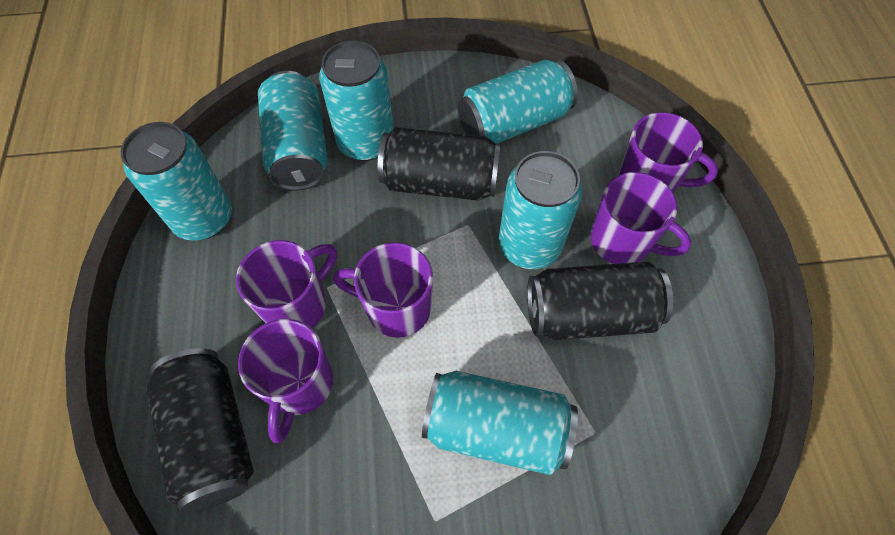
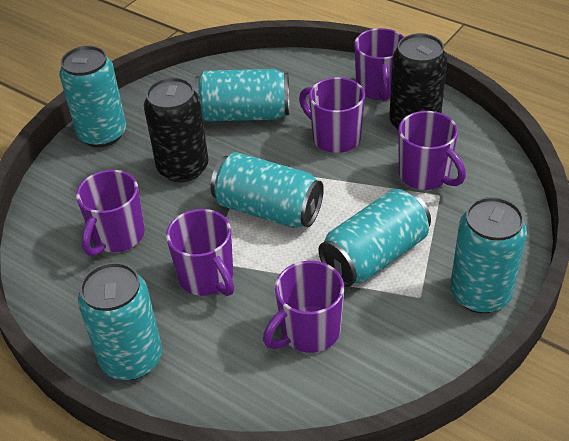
black can: [146,348,254,513] [378,127,501,201] [527,261,673,340] = 3 -> [144,77,209,182] [389,33,448,131] = 2
purple mug: [236,240,337,328] [238,319,333,443] [333,242,433,338] [590,172,692,264] [618,112,718,192] = 5 -> [76,170,145,256] [166,209,234,296] [263,261,344,353] [299,77,365,153] [354,28,404,101] [399,111,466,190] = 6

